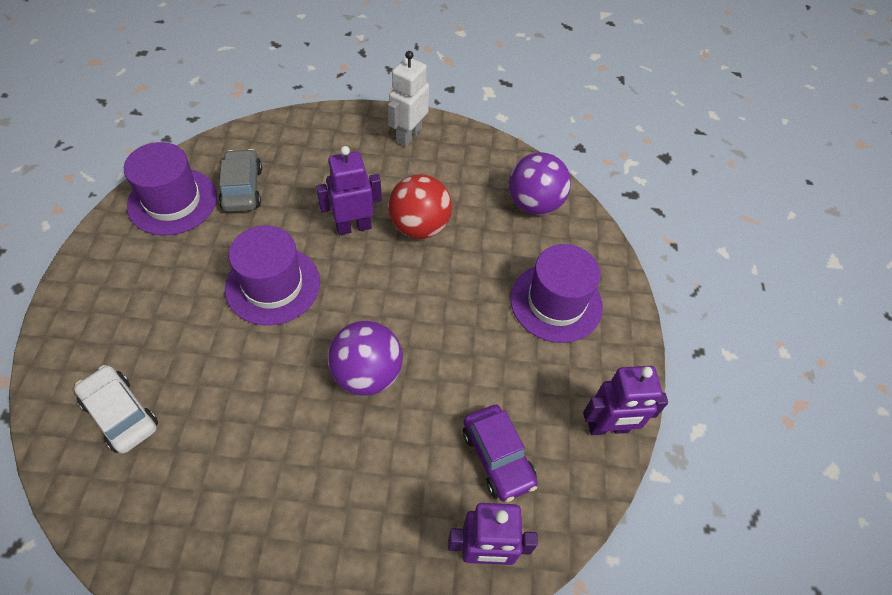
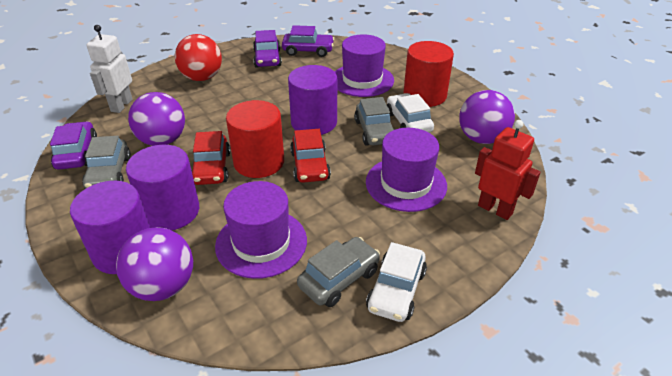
grey car: [219,149,262,212] = 1 -> [82,136,131,189] [297,237,380,307] [354,97,395,146] = 3
purple ball: [328,321,403,396] [509,152,571,215] = 2 -> [116,227,193,301] [128,92,185,146] [459,90,515,144] = 3
purple car: [463,405,538,502] = 1 -> [50,121,97,170] [253,30,282,68] [282,25,334,57] = 3
purple cylinder: none = 0 -> [70,181,150,274] [126,145,199,230] [288,65,337,135] = 3
purple robot: [316,146,382,235] [448,503,538,565] [583,366,668,435] = 3 -> none = 0
red car: none = 0 -> [191,131,230,185] [290,129,331,183] = 2
red cylinder: none = 0 -> [226,100,284,178] [403,41,454,107] = 2
red robot: none = 0 -> [475,120,541,220] = 1
white car: [74,365,158,454] = 1 -> [366,242,427,322] [387,93,434,133] = 2

